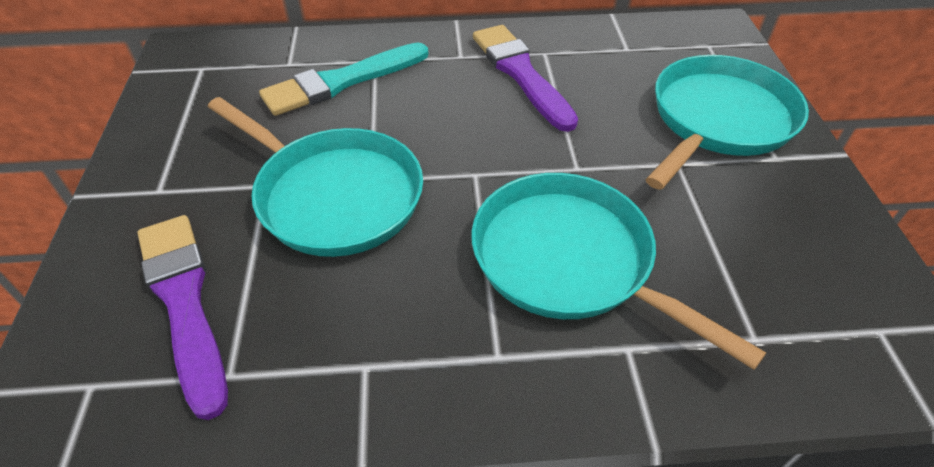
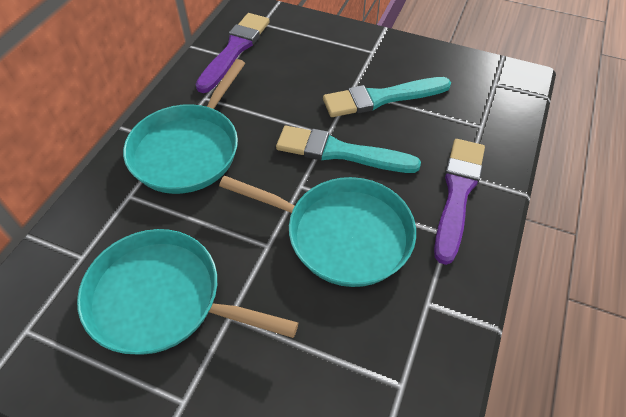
turquoise brush: [259,42,428,116] = 1 -> [276,126,421,173] [323,77,451,117] = 2

